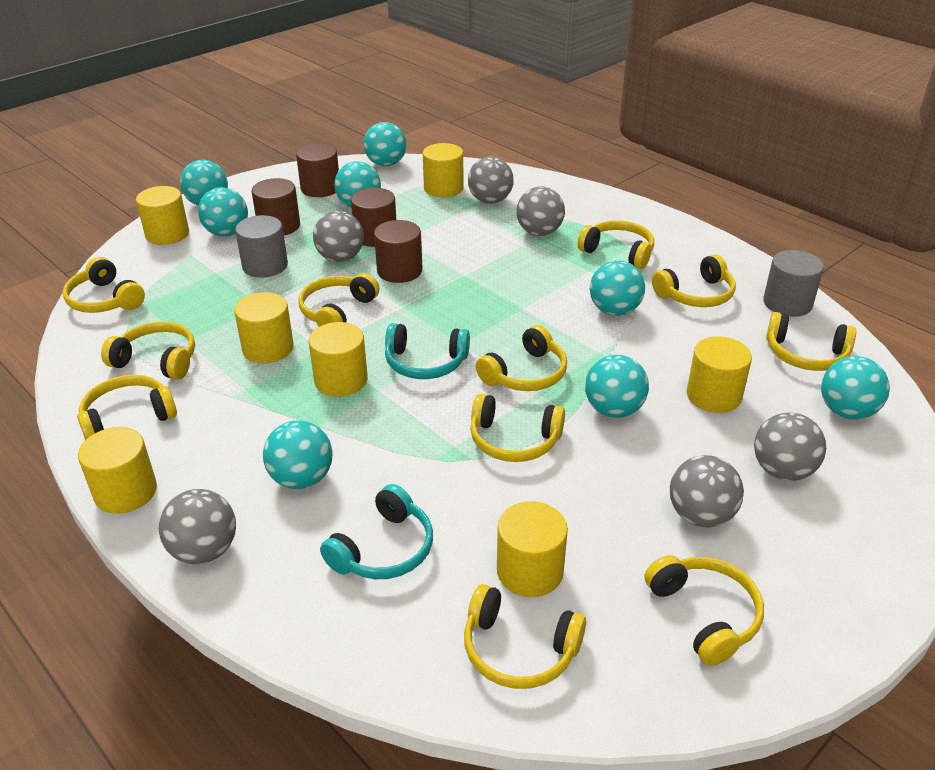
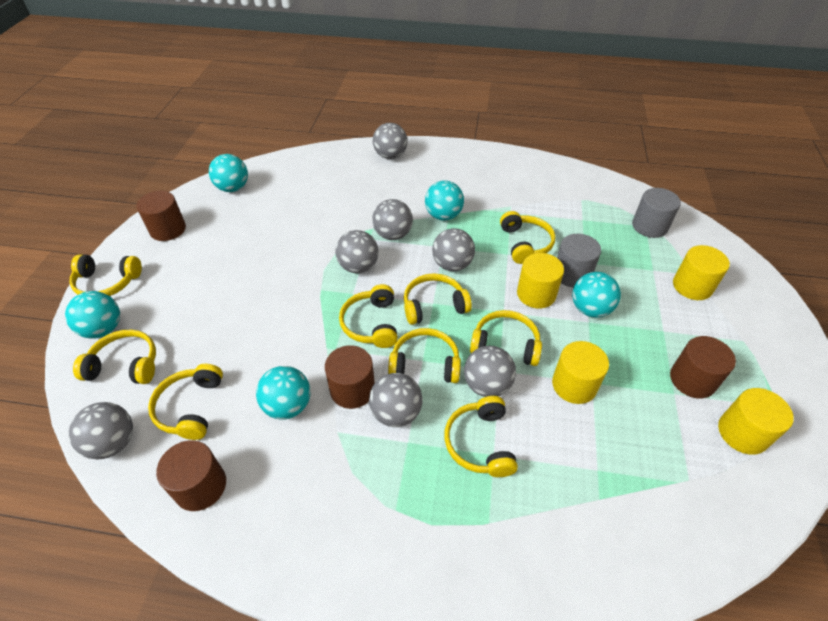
grey ball: [158,489,236,564] [313,211,364,262] [468,157,514,204] [516,186,565,236] [670,455,744,528] [754,413,826,481] = 6 -> [69,402,133,459] [336,230,378,273] [369,373,423,427] [372,199,413,240] [373,123,407,159] [432,228,475,271] [464,346,516,397] = 7
turquoise ball: [180,160,228,206] [198,187,248,237] [263,420,333,489] [334,161,381,207] [363,122,407,166] [585,355,649,418] [590,260,645,316] [821,356,890,420] = 8 -> [65,291,120,339] [209,154,248,192] [256,366,310,420] [425,181,464,221] [572,272,621,318] = 5
turquoise headphones: [320,484,433,579] [385,323,470,379] = 2 -> none = 0
yellow cylinder: [78,427,157,514] [136,186,189,245] [234,292,294,363] [309,322,368,397] [423,143,464,197] [497,501,568,597] [687,336,752,413] = 7 -> [517,253,564,308] [552,341,609,404] [673,245,730,300] [718,388,794,455] = 4
yellow headphones: [63,257,145,313] [77,375,177,440] [101,321,195,379] [298,273,379,327] [464,584,586,689] [470,394,565,462] [476,325,567,391] [578,220,654,269] [644,555,764,666] [652,254,736,307] [766,312,856,371] = 11 -> [70,254,142,296] [73,330,156,384] [148,364,223,440] [339,284,398,348] [388,328,461,383] [404,273,472,325] [444,396,518,477] [470,310,542,366] [500,211,556,264] = 9

